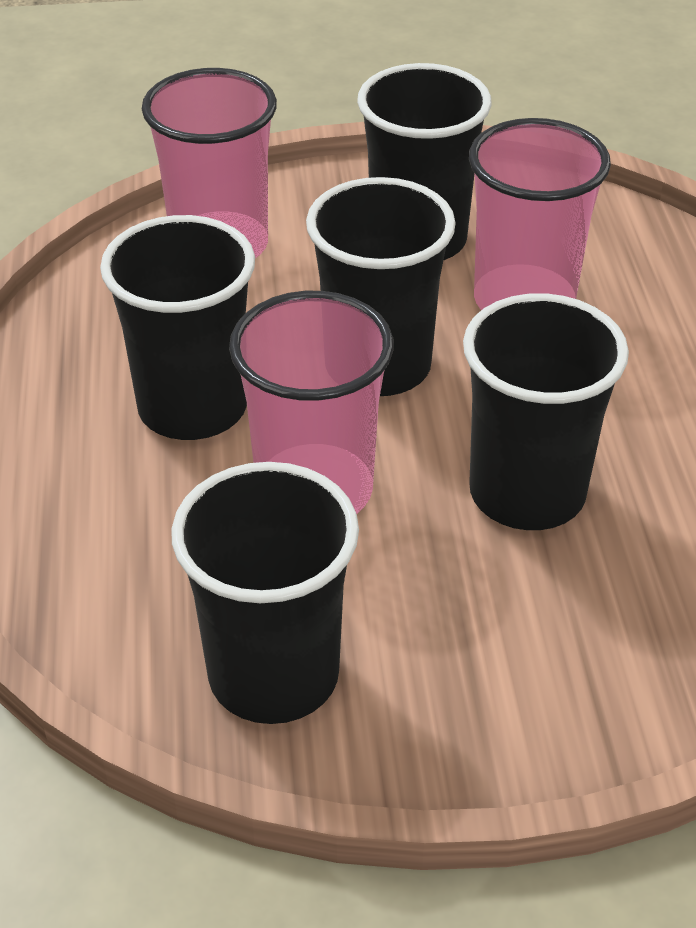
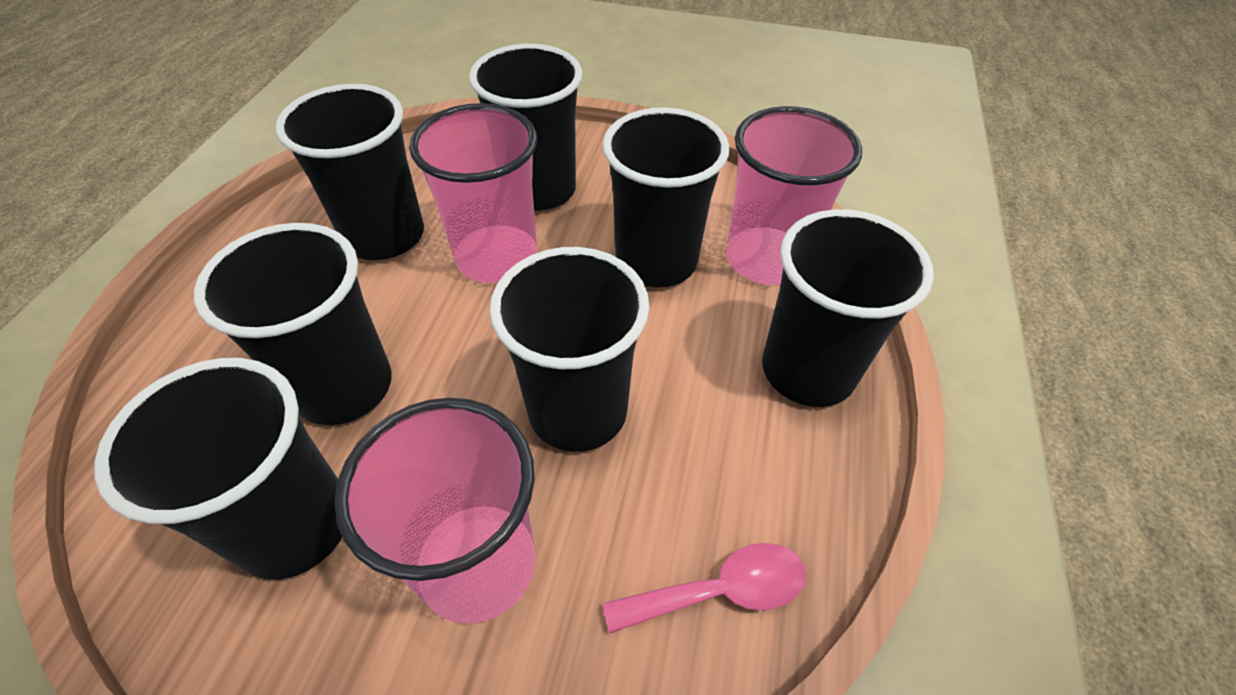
black cup: [100,215,255,440] [171,462,359,724] [306,177,456,396] [357,63,492,260] [463,293,629,530] = 5 -> [95,358,342,580] [194,223,392,425] [276,84,424,260] [469,44,582,211] [490,247,650,452] [603,107,729,287] [762,209,934,407] = 7
pink spoon: none = 0 -> [603,543,807,634] = 1

